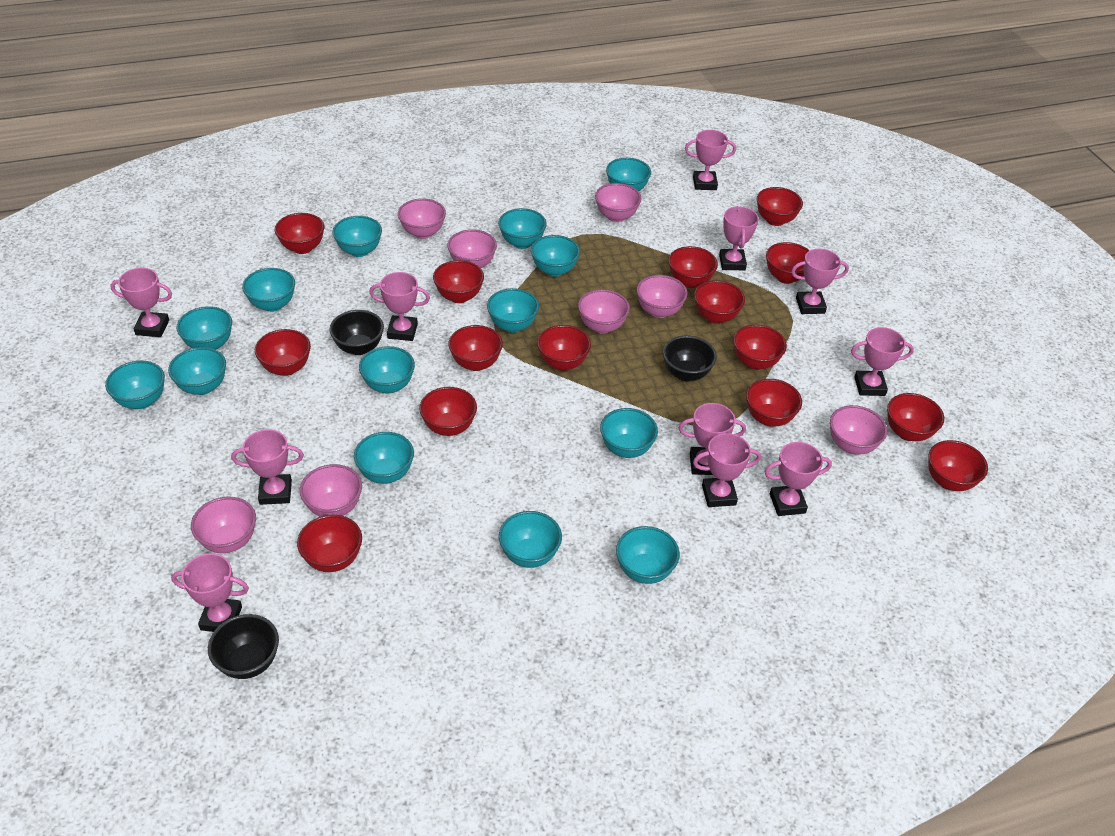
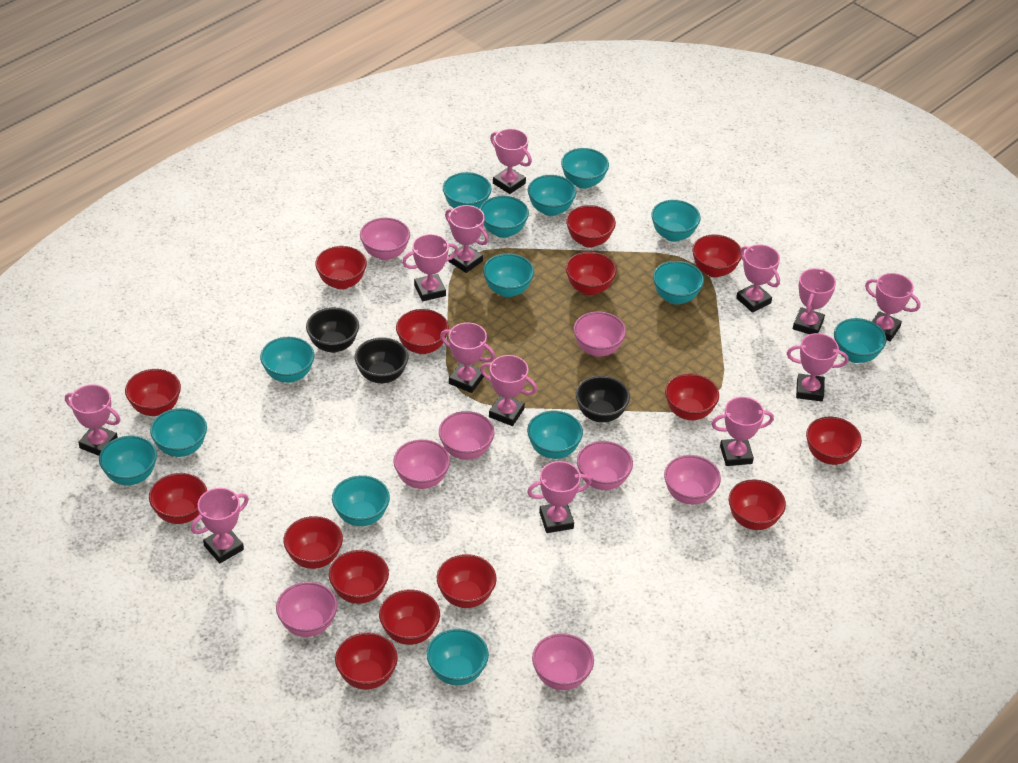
pink trophy: [110,268,172,337] [171,553,249,632] [231,429,304,505] [369,272,430,341] [678,403,746,475] [685,130,736,190] [693,433,761,507] [719,206,759,270] [765,442,832,516] [791,249,849,314] [851,327,914,396] = 11 -> [65,384,120,456] [191,488,249,563] [402,234,458,301] [440,322,495,393] [445,205,488,273] [480,355,537,426] [490,129,532,194] [527,461,592,533] [711,397,774,466] [736,245,780,313] [787,333,848,402] [793,268,836,334] [865,273,920,342] = 13

